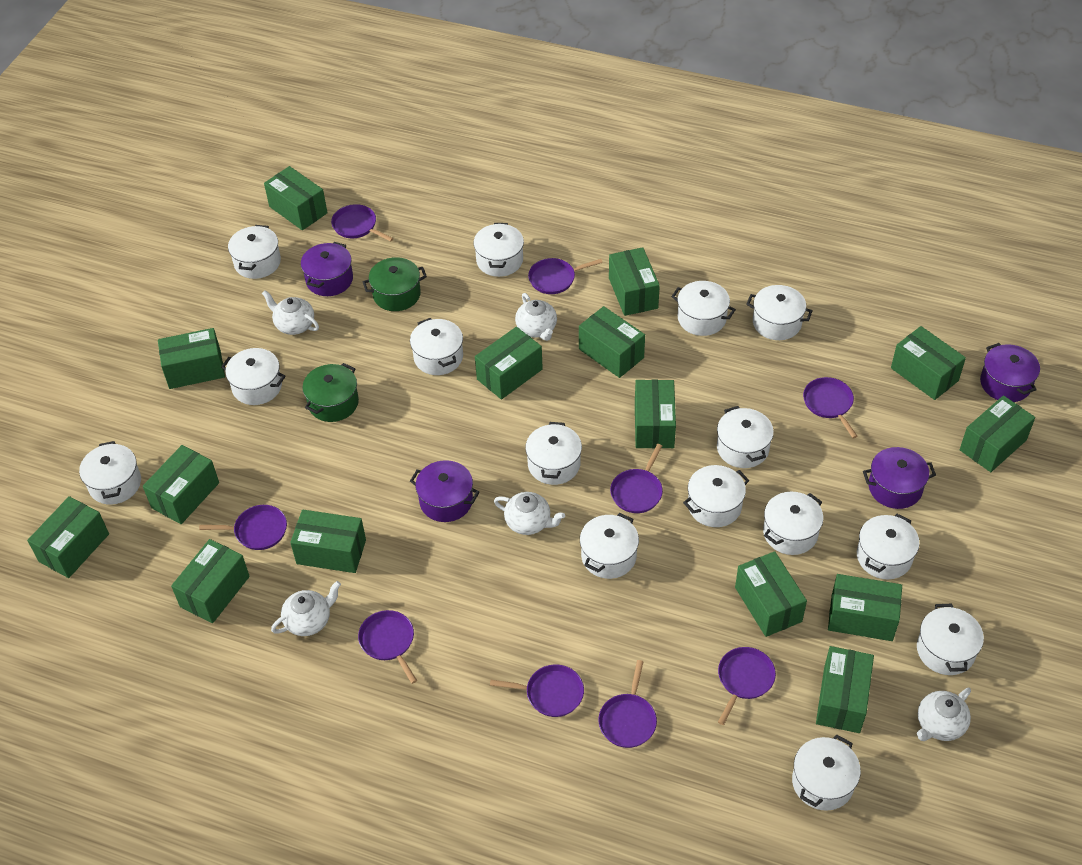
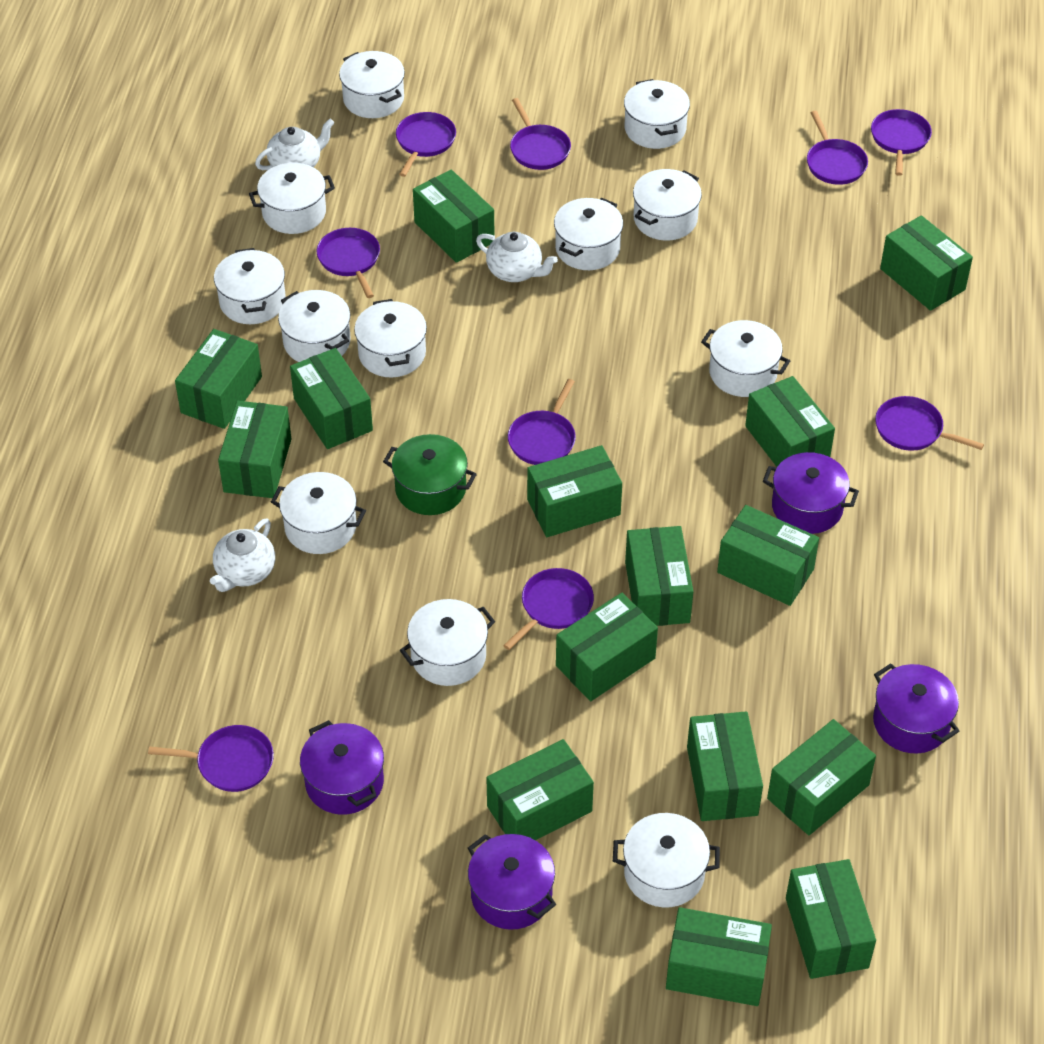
green pot: [303,363,359,422] [363,257,427,311] = 2 -> [383,434,477,515] = 1
white pot: [79,441,141,505] [221,348,286,405] [228,225,281,279] [410,318,463,375] [474,223,524,277] [525,422,582,485] [580,513,639,579] [671,281,736,336] [683,465,749,527] [717,406,774,468] [746,285,813,340] [763,492,823,555] [792,735,861,811] [857,514,920,579] [917,604,984,675] = 15 -> [214,248,286,324] [249,163,335,234] [271,472,366,554] [278,290,351,362] [339,51,405,118] [354,299,427,377] [400,599,495,686] [554,198,623,270] [613,813,720,908] [624,79,690,149] [633,169,702,241] [701,320,790,397] = 12
white teapot: [262,290,319,335] [271,581,341,636] [494,492,565,535] [515,293,557,341] [917,688,971,741] = 5 -> [210,519,275,592] [255,119,334,170] [476,232,558,282] = 3

